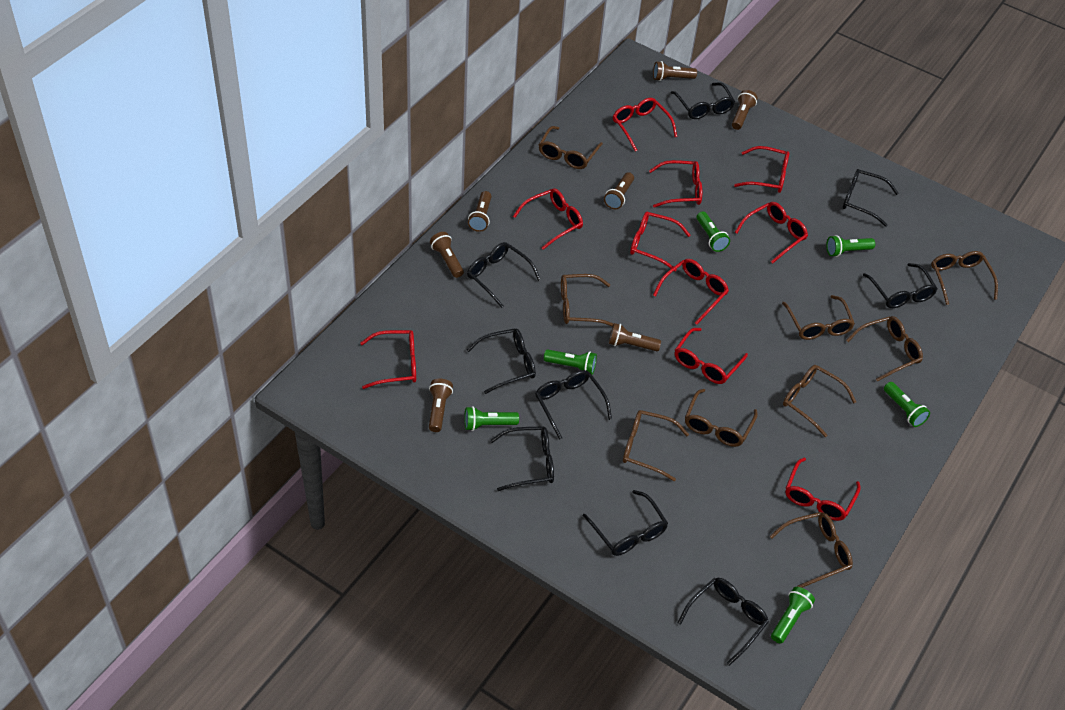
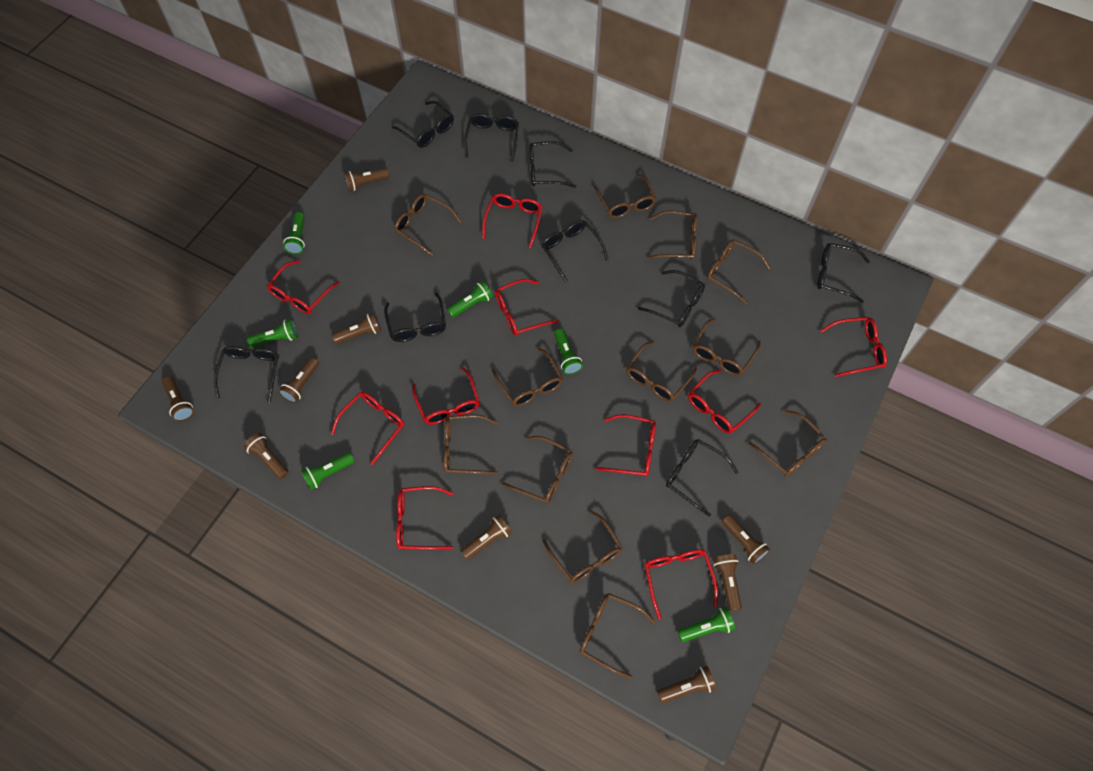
brown flashlight: [429,378,453,432] [430,232,464,278] [468,191,492,232] [604,172,634,209] [609,323,661,351] [653,61,697,81] [732,90,758,130] = 7 -> [162,376,194,422] [244,433,289,479] [278,357,319,403] [331,313,381,344] [344,168,389,191] [461,515,512,560] [657,666,716,703] [713,554,742,611] [722,514,770,565] = 9
brown glasses: [539,126,603,169] [561,274,613,327] [623,410,689,482] [685,389,758,447] [770,512,853,588] [782,295,855,340] [783,365,856,437] [846,316,923,382] [931,251,998,305] = 9 -> [394,194,461,256] [444,415,498,475] [492,348,563,407] [501,436,573,504] [542,510,623,583] [580,593,656,679] [594,174,657,218] [626,341,697,402] [647,211,697,260] [693,318,761,376] [707,239,771,304] [748,410,827,477] = 12

